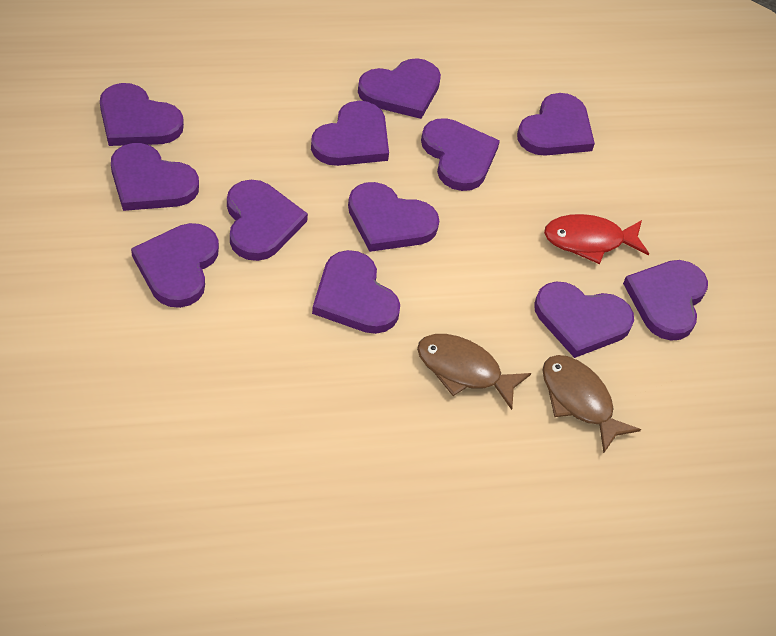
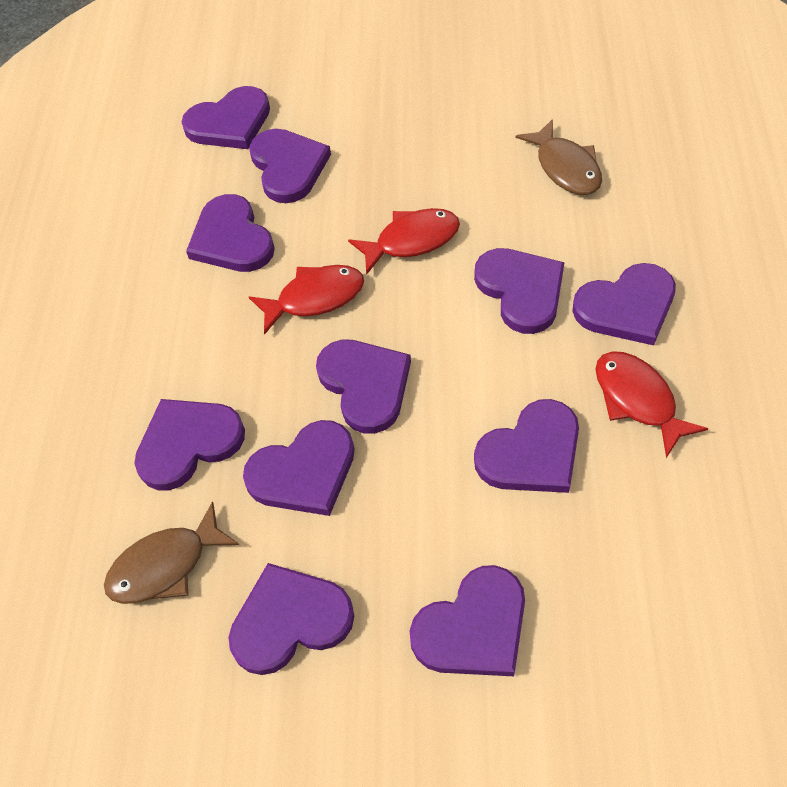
purple heart: [100,83,184,146] [111,143,199,211] [131,223,219,308] [227,180,308,261] [311,101,389,166] [312,250,400,334] [348,182,439,252] [358,58,441,119] [421,118,500,191] [517,93,595,156] [534,282,634,358] [623,260,708,341] = 12 -> [134,399,245,490] [182,86,270,149] [186,194,275,272] [228,563,354,675] [243,420,355,516] [250,129,331,203] [316,339,411,434] [410,565,525,676] [474,248,565,334] [474,399,579,493] [572,263,676,345] = 11
red fish: [544,214,649,264] = 1 -> [249,265,364,335] [348,208,460,275] [595,351,708,458] = 3

